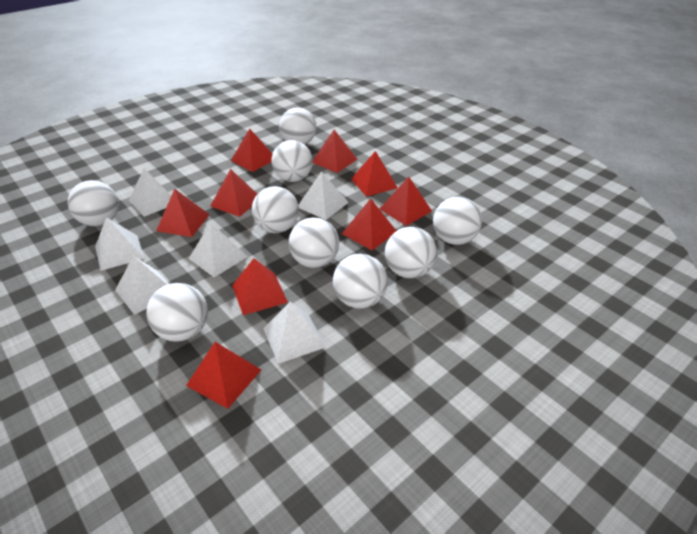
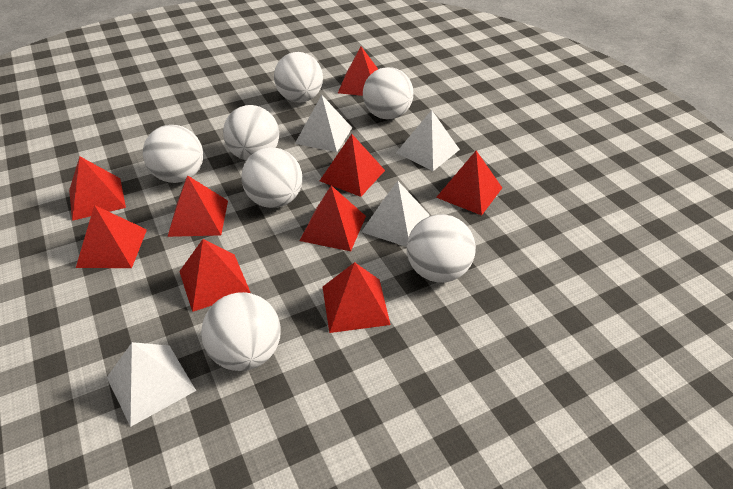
white ball: [68,180,119,226] [146,283,208,342] [252,186,299,233] [272,140,313,182] [279,108,316,145] [289,217,339,268] [333,254,388,308] [385,227,437,278] [433,197,482,245] = 9 -> [143,125,203,183] [201,292,281,371] [223,105,279,160] [241,147,302,208] [274,52,323,103] [363,67,413,120] [407,214,476,283] = 7
white pyramid: [95,217,145,271] [115,256,169,315] [129,169,171,217] [188,223,248,277] [263,302,326,364] [298,171,349,220] = 6 -> [107,342,196,427] [295,95,352,152] [361,181,429,247] [396,110,460,171] = 4

